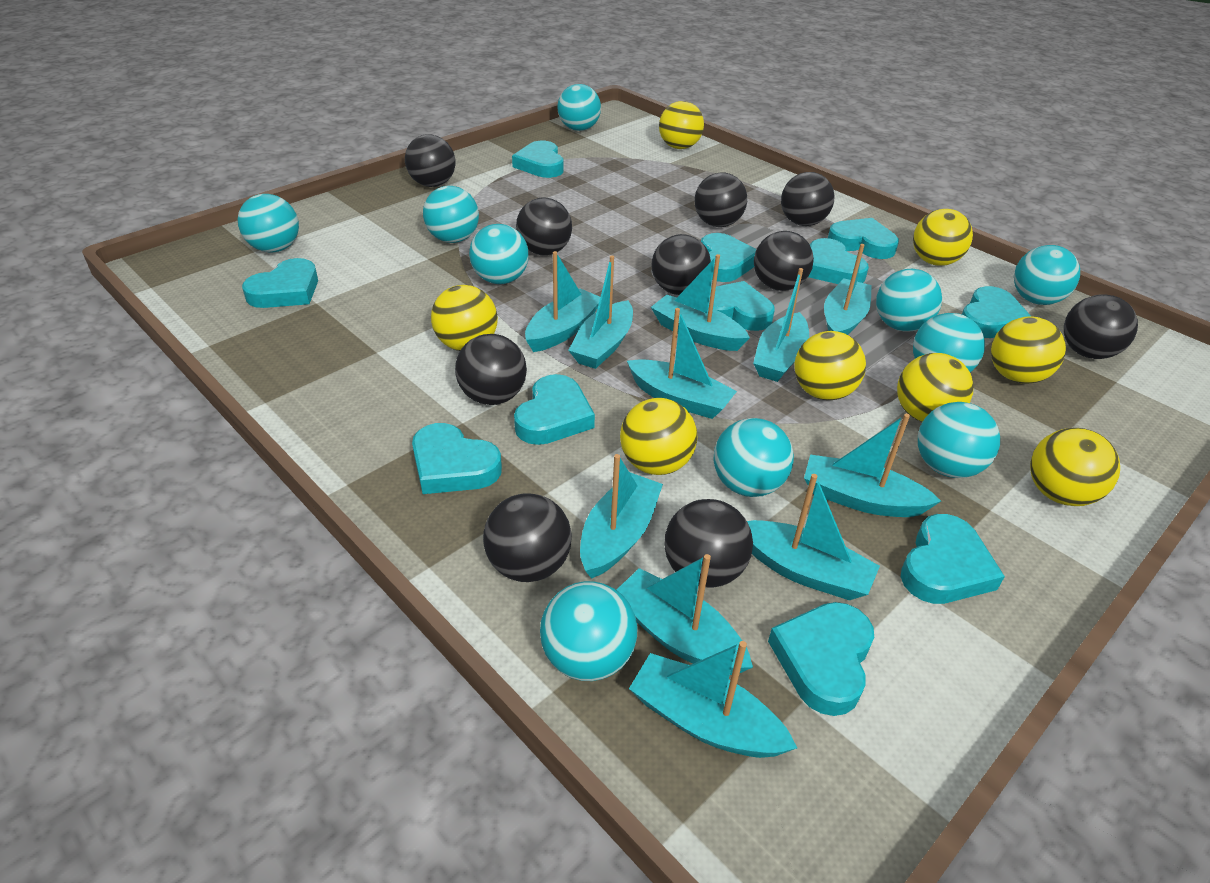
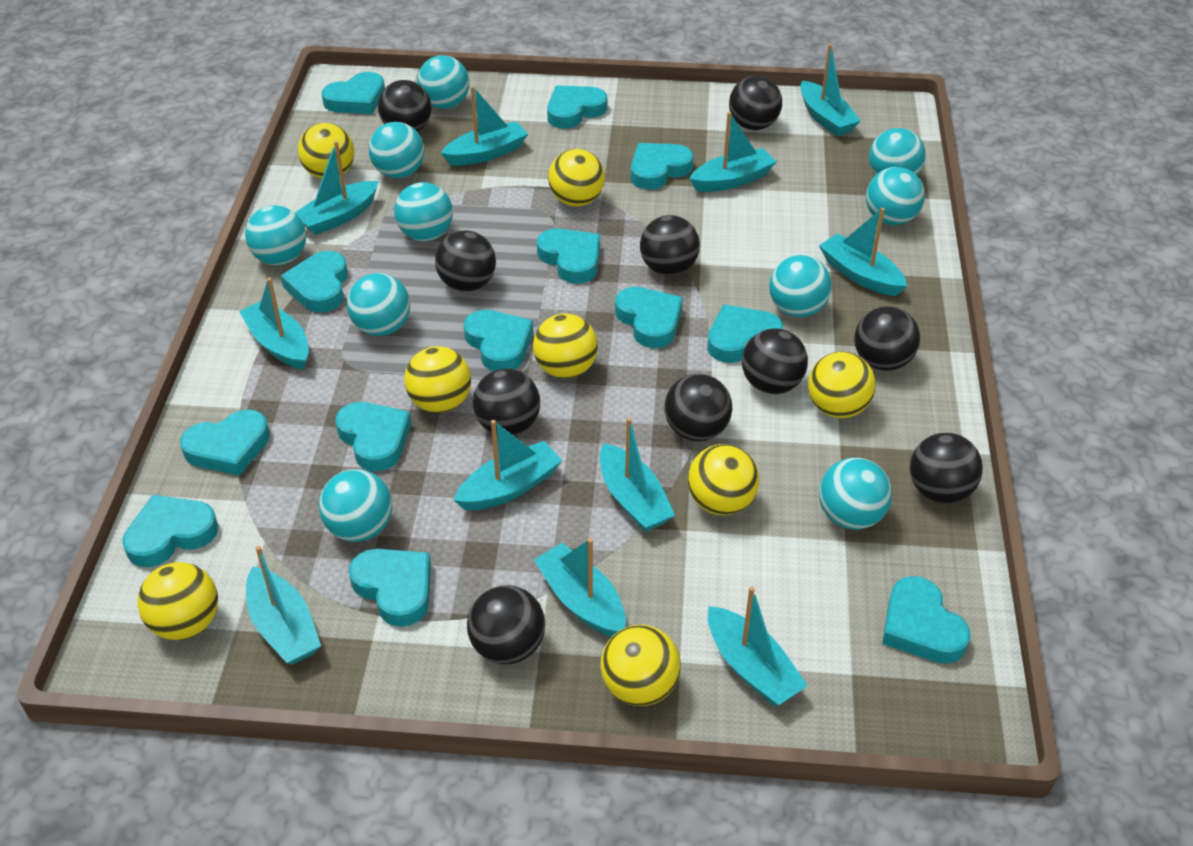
turquoise heart: [242,258,318,308] [412,423,502,494] [512,141,563,178] [514,374,595,445] [701,233,756,282] [708,281,775,331] [768,602,874,716] [808,238,869,284] [828,218,899,259] [901,514,1005,604] [962,286,1031,338] = 11 -> [122,495,218,567] [180,409,270,476] [281,251,348,313] [322,72,385,114] [335,402,412,471] [349,549,431,627] [464,310,533,371] [537,228,600,284] [547,85,607,129] [615,287,683,348] [631,143,694,190] [707,305,783,363] [882,576,970,664] = 13

